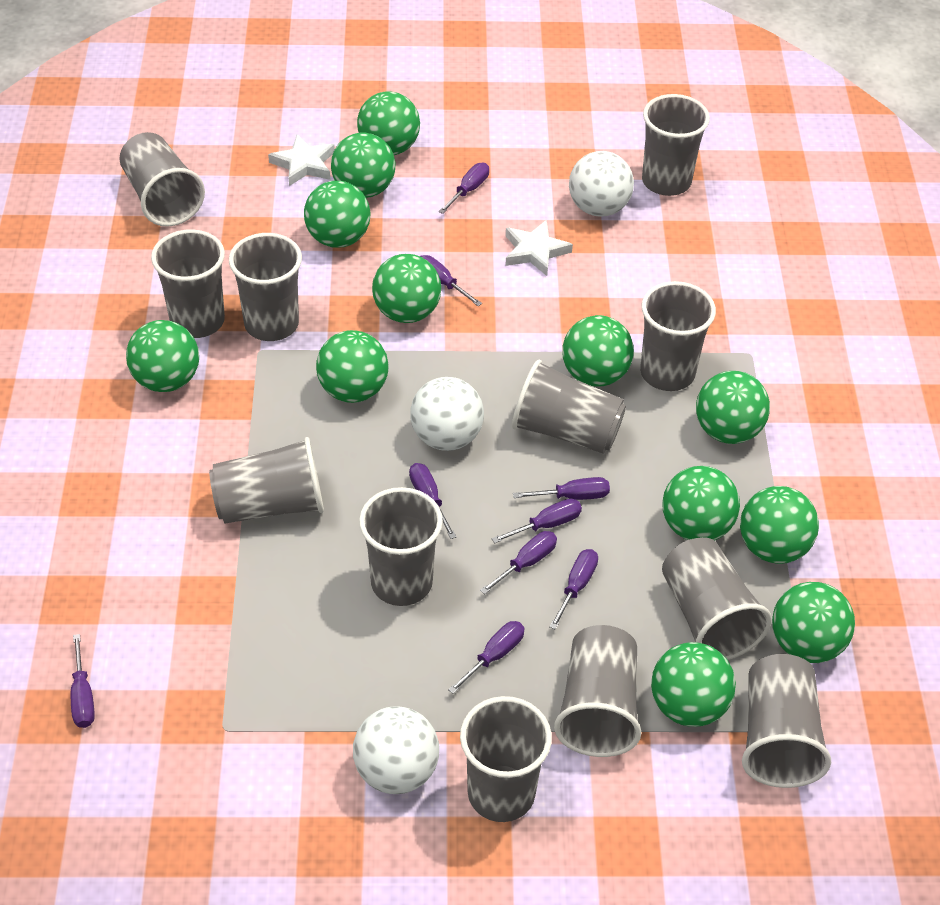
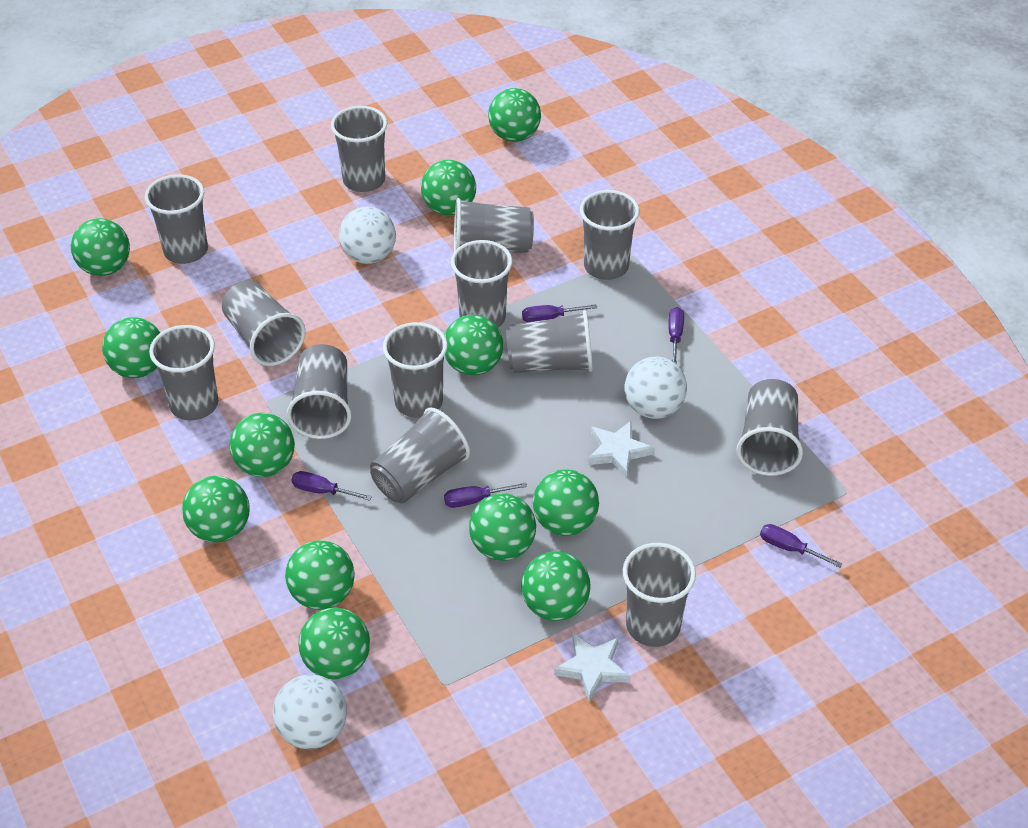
grey cup: [120,132,205,227] [151,229,225,338] [209,437,324,524] [229,233,302,341] [359,487,443,606] [460,696,552,822] [512,360,626,454] [554,625,642,757] [640,281,716,391] [642,94,710,196] [662,537,772,660] [742,654,831,788] = 12 -> [145,174,208,264] [149,325,218,420] [222,280,306,366] [287,344,352,439] [331,106,387,192] [370,408,470,504] [383,322,448,418] [451,240,513,328] [454,198,534,252] [506,310,593,373] [580,190,639,280] [623,543,696,647] [736,379,803,476] = 13
purple screwdriver: [71,634,95,728] [409,463,457,539] [420,255,482,306] [438,163,489,214] [448,621,525,694] [480,531,557,594] [492,498,582,543] [513,477,610,500] [549,549,598,630] = 9 -> [292,471,372,501] [444,482,527,508] [522,304,597,322] [668,307,684,364] [760,524,842,568] = 5

